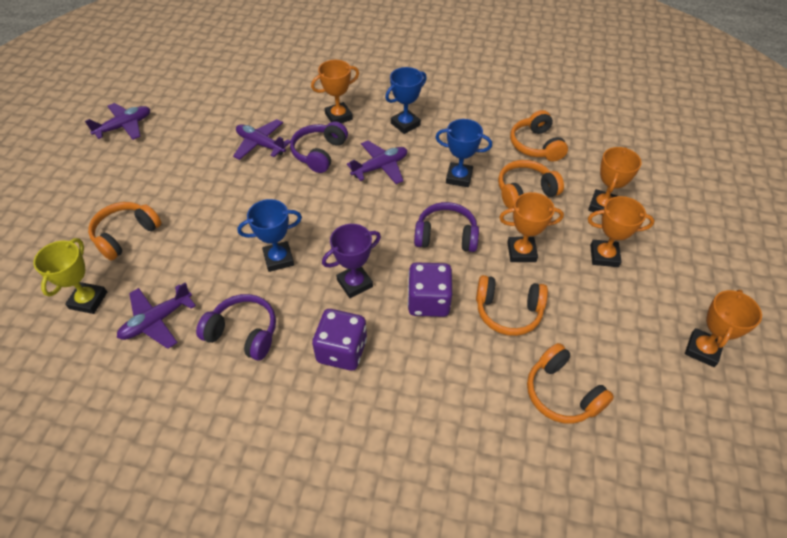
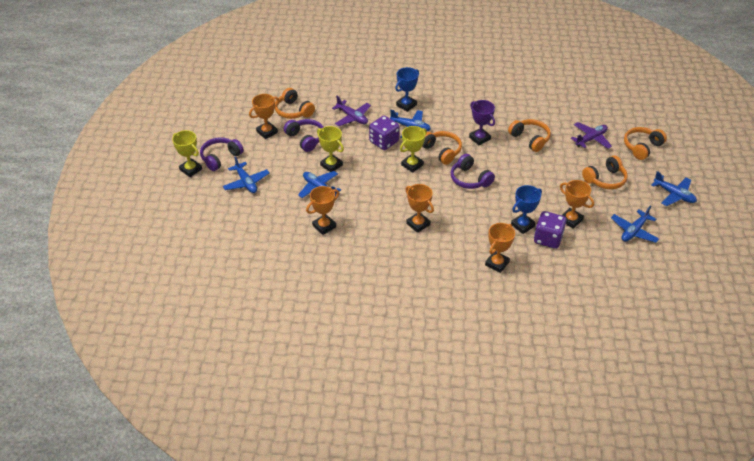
blue plane: none = 0 -> [223,156,270,193] [298,171,341,198] [390,110,431,138] [611,205,659,243] [651,171,697,206] = 5
blue trophy: [237,199,302,272] [385,67,427,134] [435,119,492,187] = 3 -> [395,67,419,112] [511,185,542,234] = 2
purple plane: [85,103,150,140] [117,283,196,349] [233,119,290,160] [347,141,407,184] = 4 -> [332,96,371,126] [571,122,612,149] = 2
yellow trophy: [33,238,107,314] = 1 -> [172,130,202,177] [317,126,344,172] [400,126,427,173] = 3

